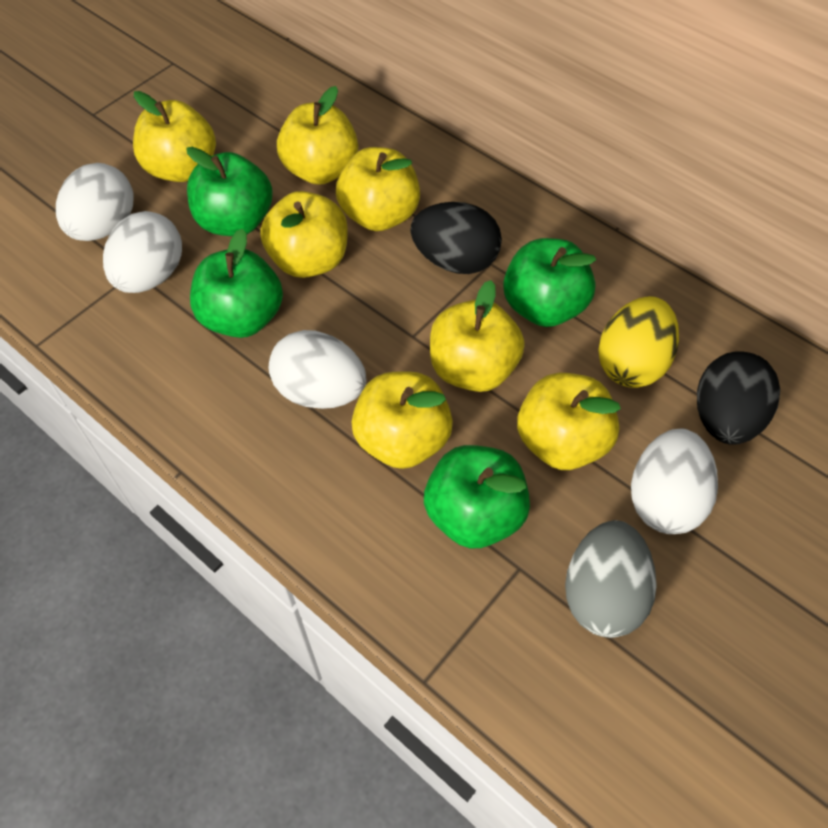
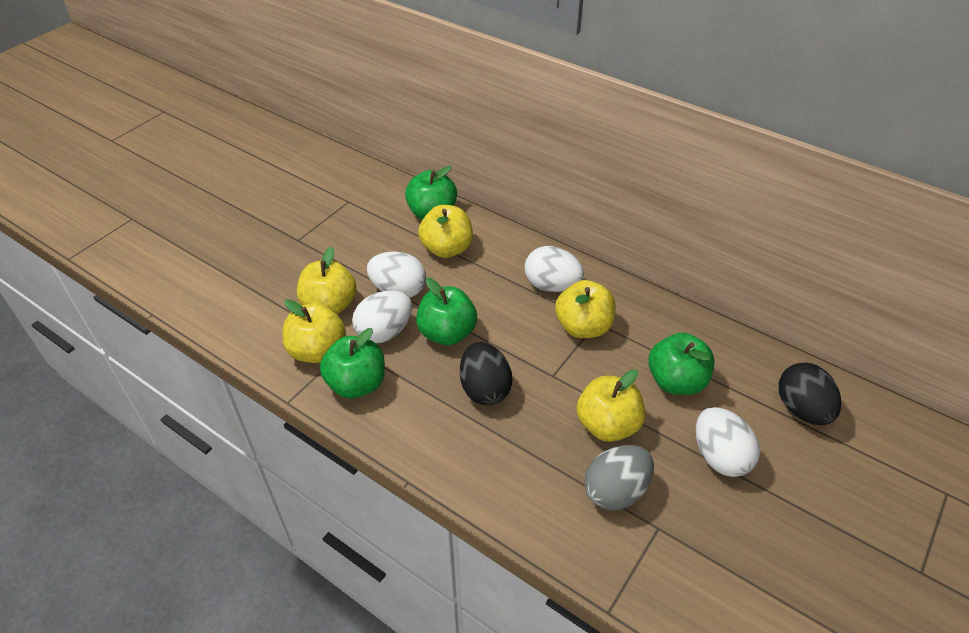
yellow apple: [133,91,216,182] [260,191,348,278] [277,86,358,185] [336,147,420,231] [351,372,453,469] [430,280,525,392] [517,373,621,470] = 7 -> [282,299,346,363] [297,246,357,314] [418,205,473,258] [555,280,616,338] [577,369,645,442] = 5
yellow egg: [598,296,679,388] = 1 -> none = 0

